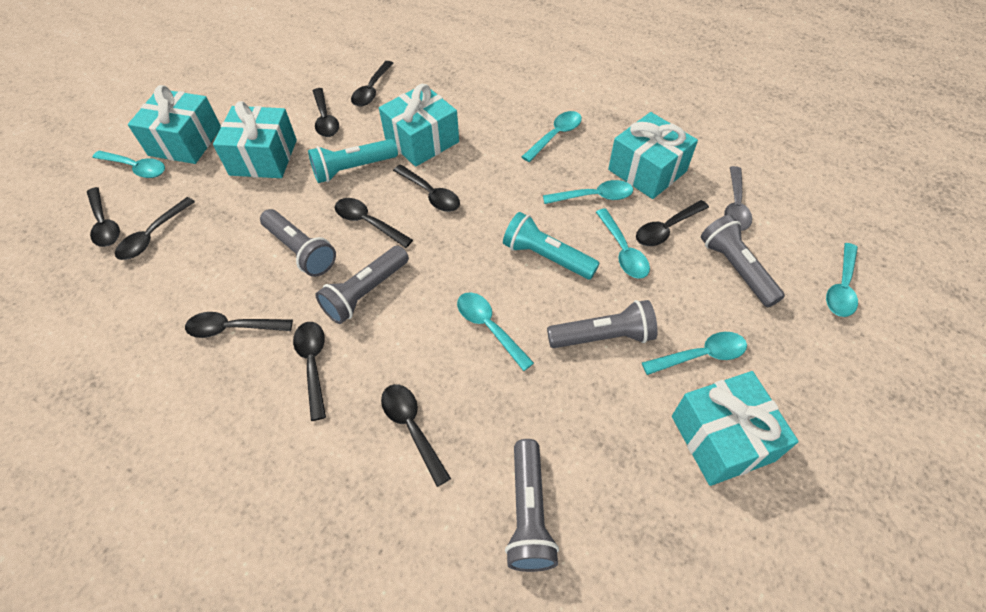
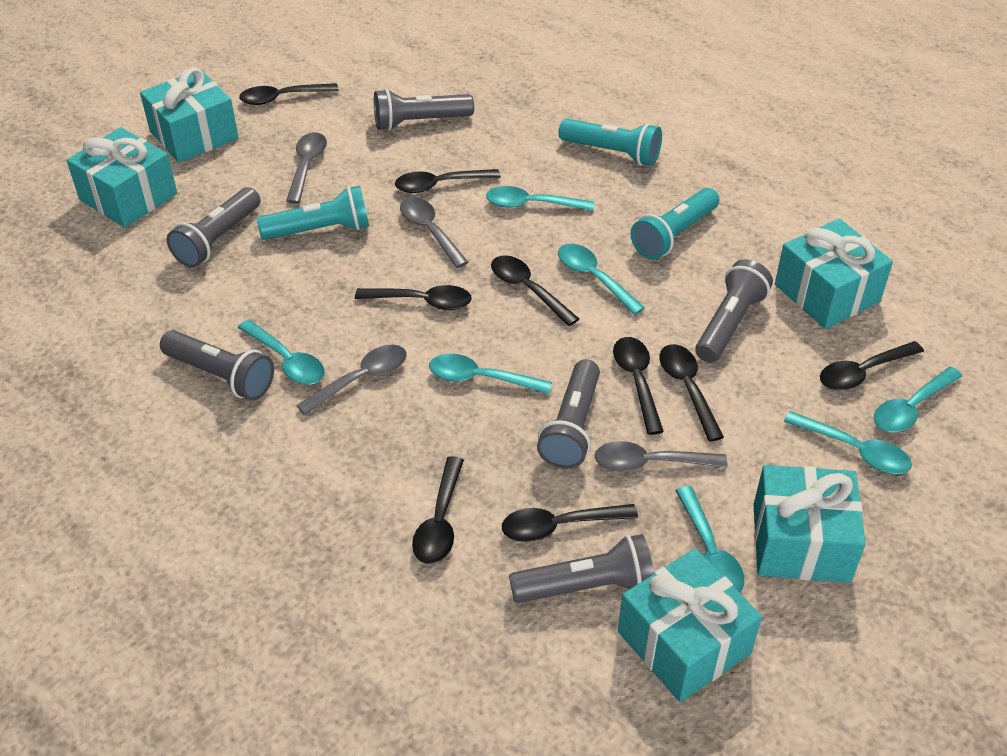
black spoon: [87,187,120,247] [115,197,195,260] [185,312,293,338] [293,322,326,421] [313,88,339,137] [335,198,413,248] [351,61,394,106] [381,384,451,487] [393,164,460,212] [636,200,709,246] = 10 -> [239,83,339,105] [355,285,472,310] [395,169,501,193] [412,456,464,564] [491,255,579,326] [502,504,638,542] [613,337,664,435] [659,344,724,442] [820,341,924,391] = 9
grey flashlight: [260,209,336,277] [315,246,409,324] [505,439,559,572] [547,300,658,348] [701,215,785,307] = 5 -> [160,330,274,401] [167,187,261,267] [374,89,474,131] [509,534,654,603] [537,359,600,469] [695,259,773,363] = 6
grey spoon: [724,166,752,231] = 1 -> [286,132,327,204] [296,345,407,415] [400,197,469,268] [595,441,728,472] = 4
turquoise flashlight: [308,139,398,183] [503,212,600,279] = 2 -> [257,186,369,240] [559,119,662,166] [630,188,719,260] = 3

